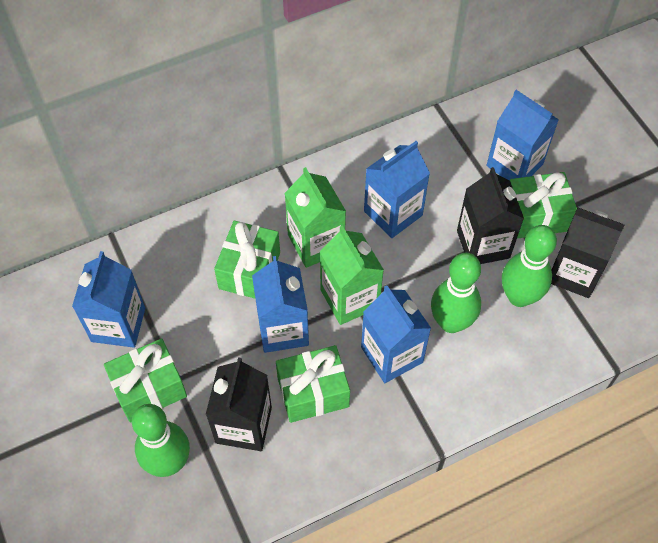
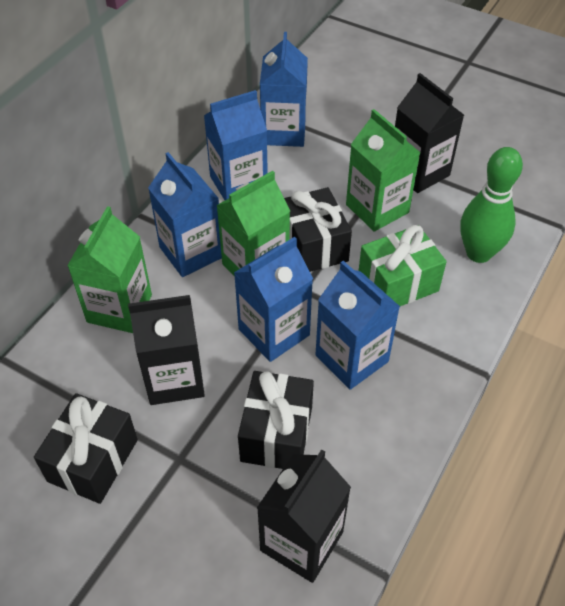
black gift: none = 0 -> [34,393,138,504] [238,371,314,469] [284,187,352,272] = 3
green bowling pin: [132,404,190,477] [431,253,481,333] [502,225,557,307] = 3 -> [460,147,523,263] = 1
green carton: [284,167,346,268] [319,226,384,325] = 2 -> [67,206,152,333] [216,171,290,277] [346,109,421,232] = 3
green gift: [104,338,187,422] [214,221,280,298] [276,345,350,423] [510,172,577,239] = 4 -> [359,225,447,306] = 1

